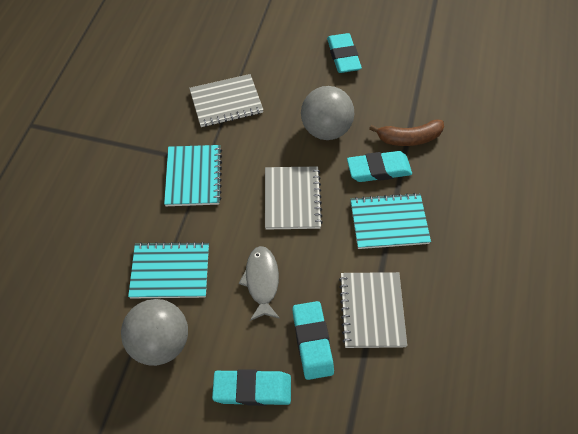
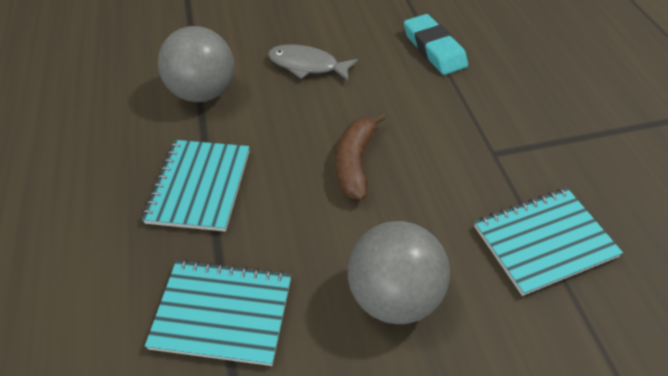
grey notebook: [189,74,263,127] [265,166,323,229] [339,272,407,348] = 3 -> none = 0
turquoise eraser: [212,369,291,406] [292,301,334,380] [327,33,362,73] [347,151,412,182] = 4 -> [404,14,468,75] = 1

